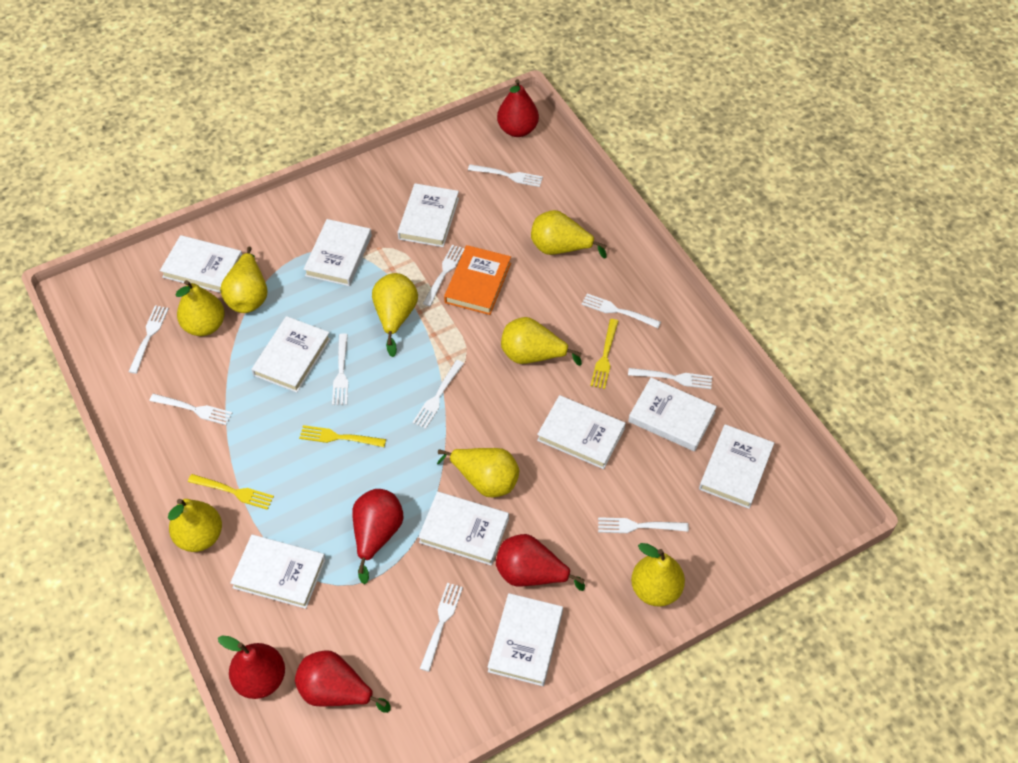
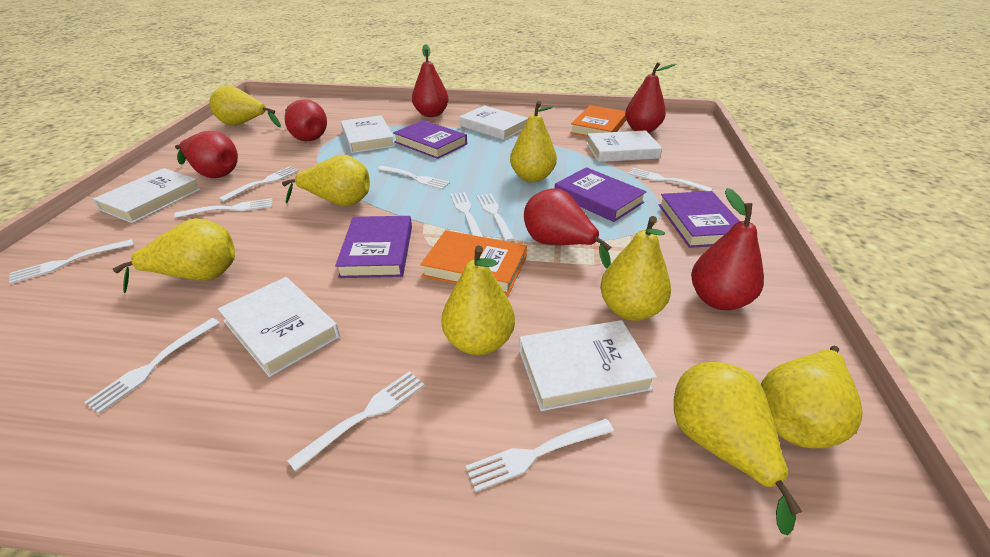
orange book: [444,245,511,315] = 1 -> [420,230,527,295] [570,105,626,137] = 2
purple book: none = 0 -> [335,216,412,278] [393,120,467,159] [554,167,647,222] [659,191,739,248] = 4
red pear: [218,635,285,699] [295,650,391,713] [352,489,403,584] [496,534,585,591] [497,79,539,137] = 5 -> [175,131,238,178] [285,99,327,141] [412,44,449,117] [524,188,611,268] [625,62,676,133] [691,188,764,310] = 6
white book: [160,235,242,293] [230,534,326,609] [251,316,331,392] [304,219,372,286] [398,183,459,247] [418,491,509,566] [487,593,563,686] [537,395,625,469] [628,378,717,451] [699,424,774,509] = 10 -> [93,168,201,223] [218,277,340,377] [341,115,395,153] [459,105,528,140] [519,320,657,411] [586,130,662,162] = 6
yellow fork: [188,474,274,510] [299,425,386,447] [590,319,618,389] = 3 -> none = 0

